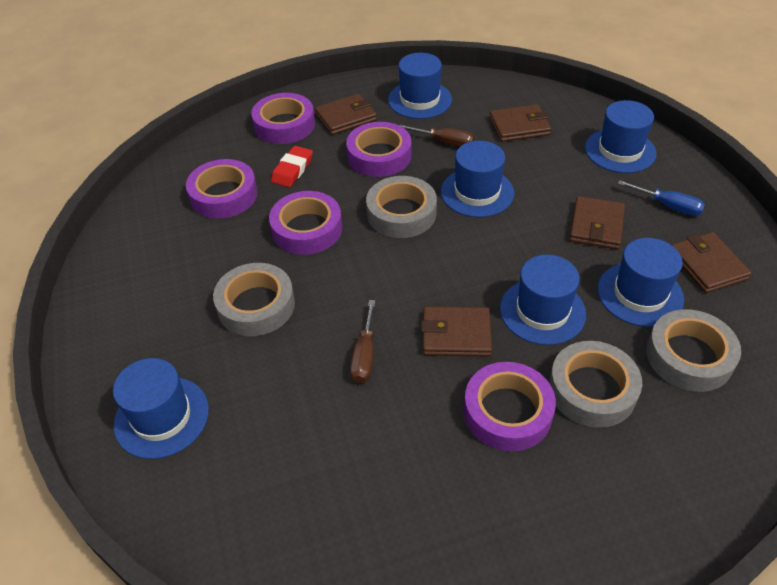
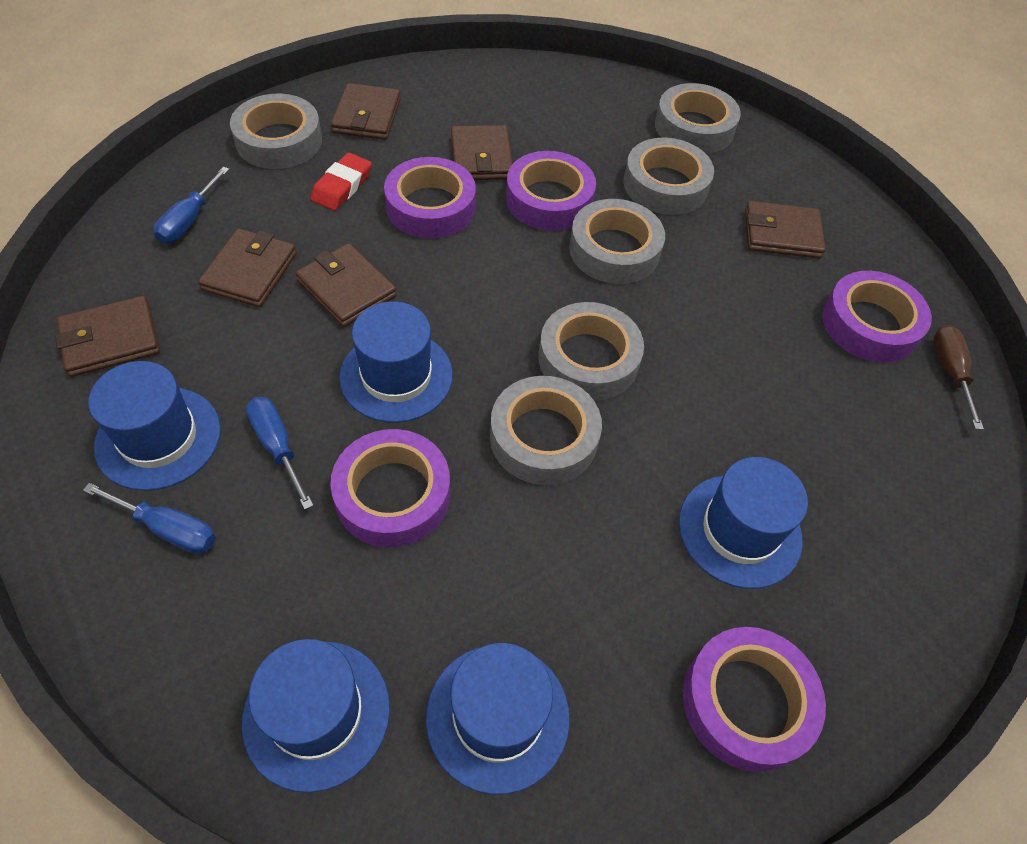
blue hat: [113,358,209,459] [388,53,452,119] [441,141,514,217] [500,255,586,345] [585,100,657,173] [598,238,684,327] = 6 -> [88,361,221,491] [242,639,390,793] [339,301,453,423] [426,643,570,794] [679,457,808,589] = 5
blue screwdriver: [618,180,705,216] = 1 -> [83,483,216,554] [153,167,230,244] [246,397,314,510] = 3
brown screwdriver: [350,300,376,384] [400,125,474,147] = 2 -> [933,325,984,430] = 1
brown wallet: [315,94,377,135] [421,306,492,357] [489,104,551,142] [569,196,625,250] [672,232,752,293] = 5 -> [55,296,160,377] [198,229,297,307] [296,243,397,327] [331,83,401,140] [451,125,513,180] [745,201,826,259] = 6
grey tape: [213,263,295,336] [366,176,437,238] [549,341,642,428] [646,309,741,392] = 4 -> [230,94,322,169] [490,376,602,485] [538,302,644,401] [569,199,665,284] [624,138,714,215] [655,83,741,154] = 6

